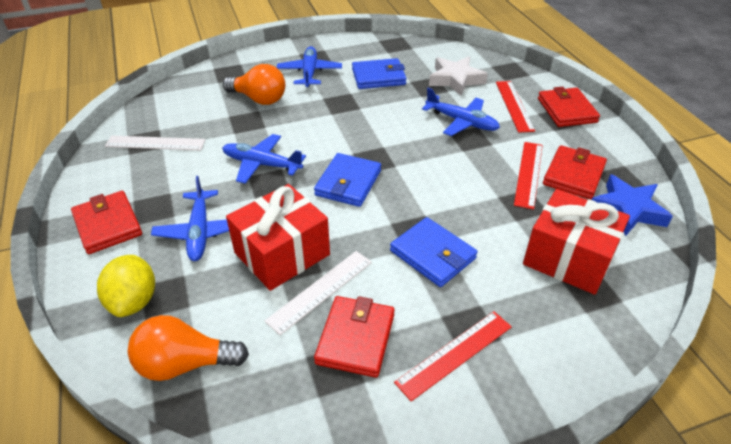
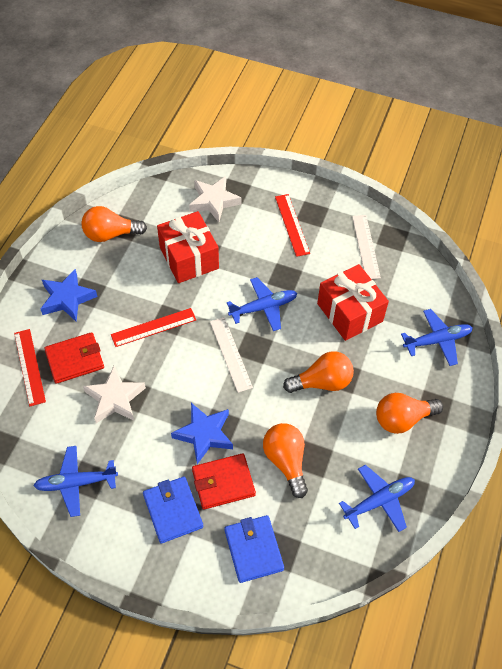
blue star: [592,174,673,236] = 1 -> [41,269,97,322] [171,403,233,464] = 2
blue wallet: [314,153,381,207] [352,58,407,89] [390,217,477,287] = 3 -> [143,477,203,544] [225,515,284,583] = 2
orange light bulb: [128,315,249,381] [223,64,285,105] = 2 -> [82,206,147,242] [263,423,308,498] [283,351,354,393] [376,393,443,434] = 4
red wallet: [71,191,142,254] [314,296,395,378] [538,86,600,127] [543,145,607,199] = 4 -> [44,332,104,384] [192,453,256,510] = 2
white star: [429,56,488,96] = 1 -> [83,366,146,423] [189,176,242,222] = 2
yellow lemon: [97,255,155,317] = 1 -> none = 0

